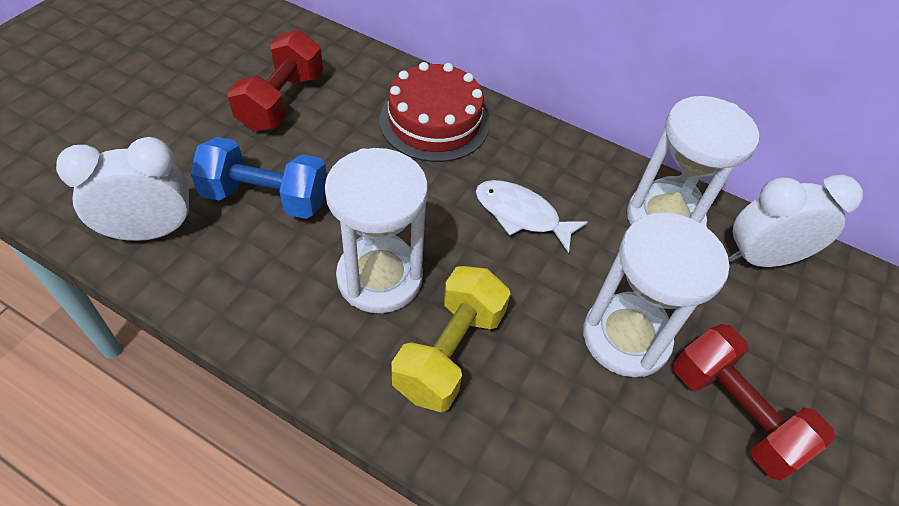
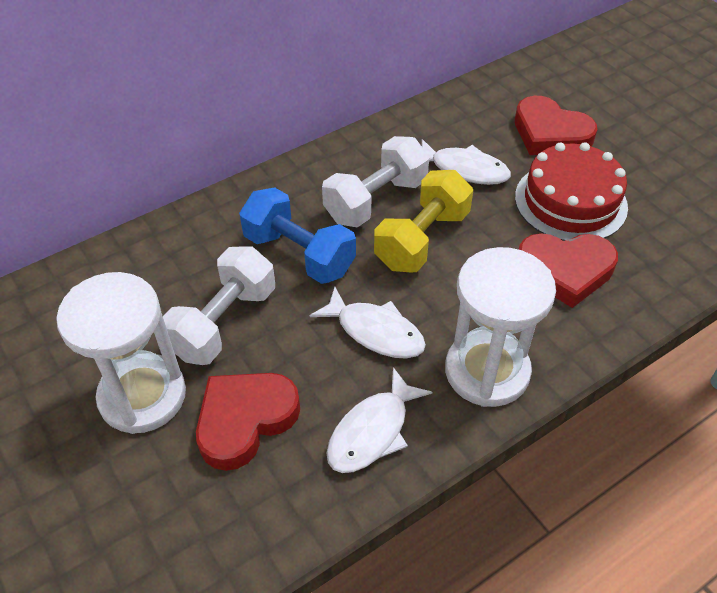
red dumbbell: [227,30,323,131] [674,324,835,481] = 2 -> none = 0
red heart: none = 0 -> [196,373,300,471] [515,96,597,155] [518,233,618,308] = 3
white clock: [56,137,191,241] [728,175,863,267] = 2 -> none = 0
white dumbbell: none = 0 -> [163,246,275,365] [322,136,429,227] = 2
white fish: [476,180,588,253] = 1 -> [310,286,426,359] [326,367,432,473] [422,139,511,185] = 3
white hourglass: [325,148,428,313] [583,213,729,377] [627,96,759,226] = 3 -> [56,272,186,434] [445,247,556,407] = 2

